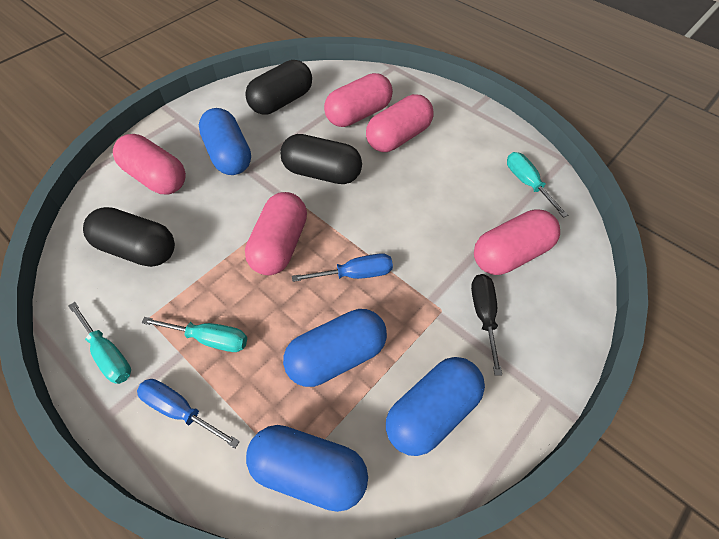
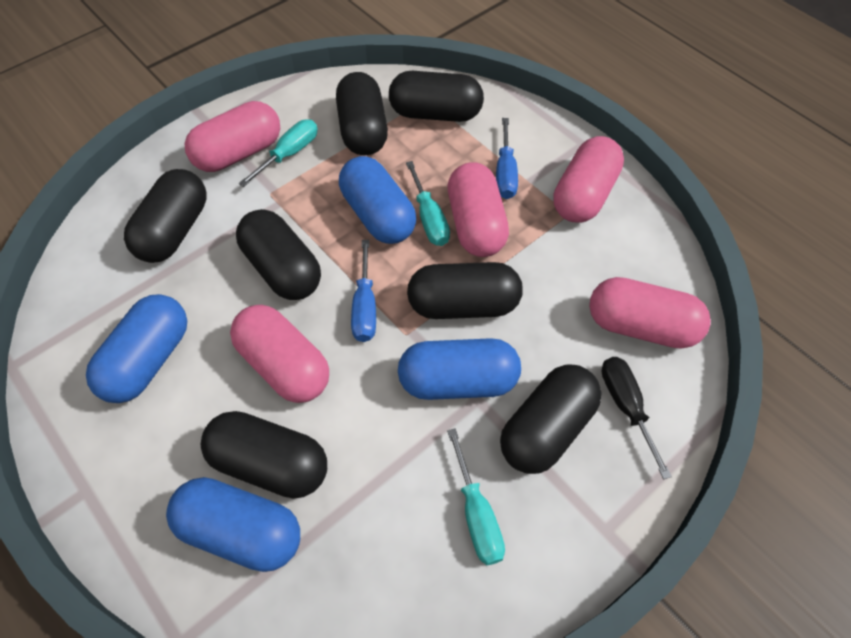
black capsule: [83,207,175,267] [245,60,312,115] [280,134,362,184] = 3 -> [124,169,207,263] [201,411,327,499] [236,209,321,300] [336,72,388,155] [389,71,484,122] [407,262,523,319] [500,364,602,474] = 7

